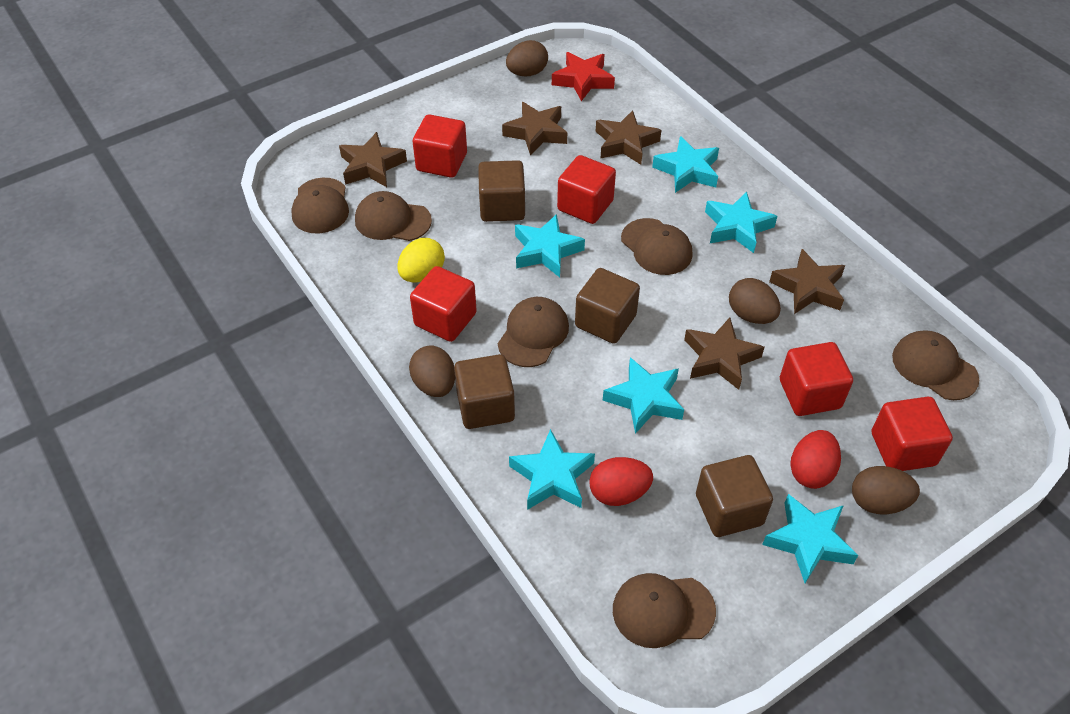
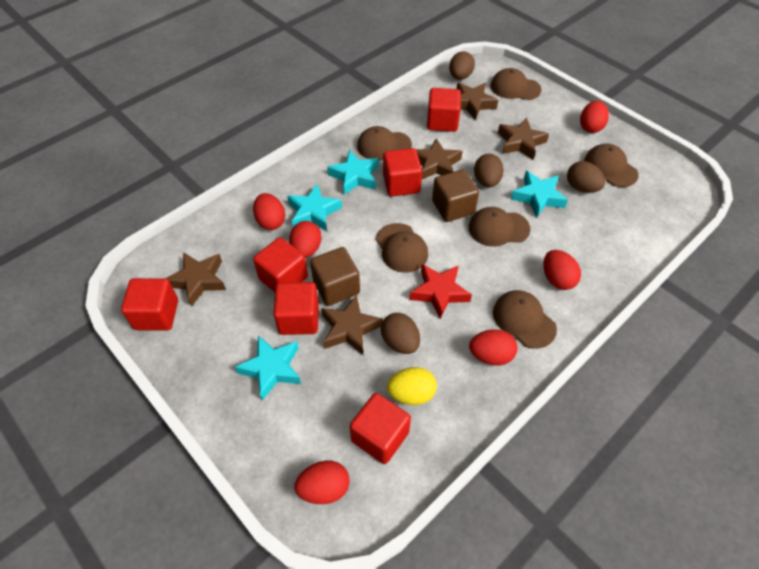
brown cube: [454,354,515,429] [478,160,525,222] [575,268,640,344] [696,455,773,537] = 4 -> [310,247,360,306] [432,169,479,222] = 2
red cube: [410,266,477,342] [413,114,467,178] [557,155,616,224] [780,342,853,416] [871,397,953,471] = 5 -> [121,278,178,331] [253,237,308,292] [273,282,319,335] [350,393,411,464] [383,148,422,197] [427,88,461,132] = 6
red egg: [589,457,653,506] [790,430,841,489] = 2 -> [253,193,285,230] [289,221,321,258] [294,460,350,504] [469,329,518,366] [543,250,581,290] [580,101,609,133] = 6
turquoise star: [509,429,595,510] [515,214,585,277] [603,357,684,434] [652,136,719,193] [705,192,777,253] [762,494,858,583] = 6 -> [235,335,301,401] [287,184,342,231] [327,150,379,195] [511,171,568,218] = 4

